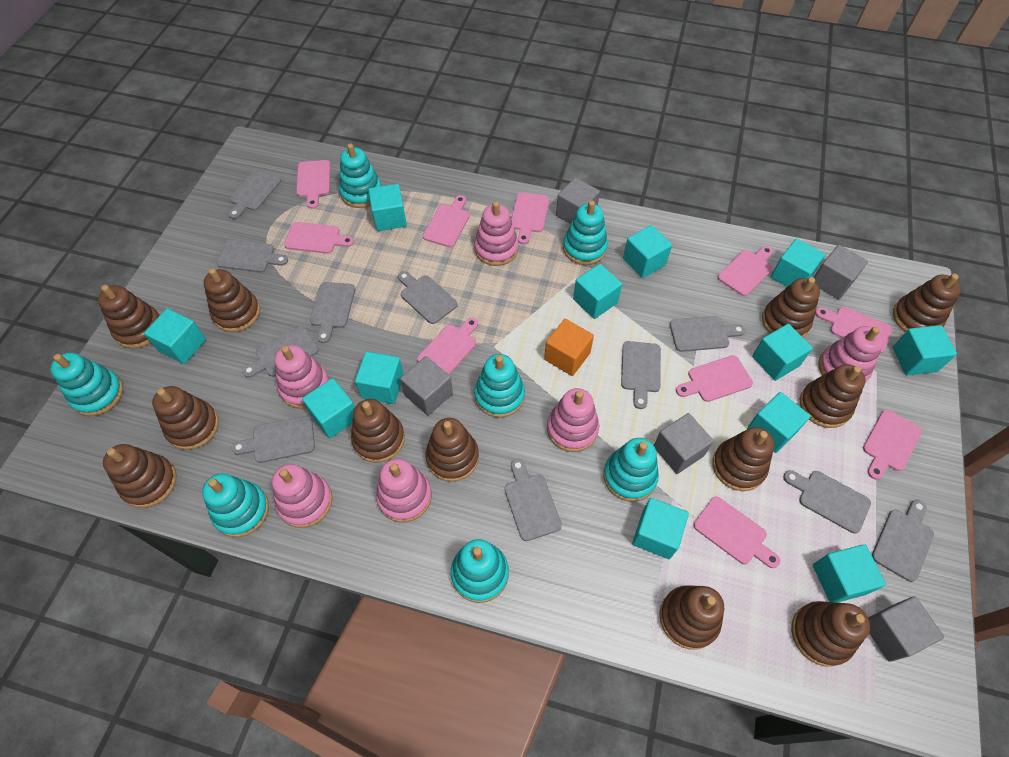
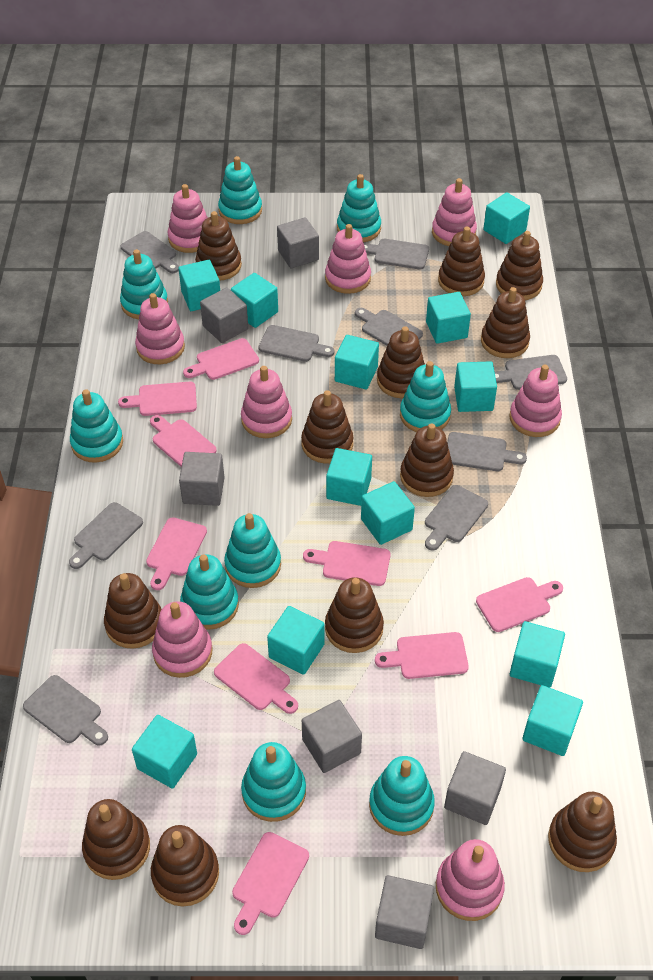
grey cube: [400,356,453,416] [556,178,600,224] [654,413,713,474] [814,245,868,299] [868,596,944,662] = 5 -> [179,452,224,506] [200,288,248,343] [277,217,319,268] [302,700,362,773] [375,875,434,949] [444,751,506,825] = 6
grey cutting board: [217,239,288,272] [229,170,281,219] [231,416,315,463] [242,326,319,378] [310,282,355,343] [398,271,458,324] [504,459,562,541] [621,341,661,409] [670,316,745,352] [783,470,871,534] [872,500,934,582] = 11 -> [23,675,108,745] [69,502,143,569] [121,231,179,273] [259,325,334,362] [355,308,423,346] [364,239,429,269] [425,485,488,551] [447,432,527,471] [495,355,567,390] = 9
orange cube: [544,319,594,376] = 1 -> none = 0
pink cutting board: [284,222,354,254] [296,160,330,209] [417,318,478,375] [423,195,470,247] [511,192,549,244] [676,355,753,402] [694,496,780,568] [718,246,773,296] [815,306,892,353] [863,409,922,480] = 10 -> [118,382,197,416] [146,517,207,590] [150,415,217,467] [183,338,259,380] [214,643,298,714] [232,832,309,935] [303,541,391,586] [375,632,469,679] [476,577,563,632] = 9
pink stacking toy: [272,464,333,528] [275,345,329,409] [376,459,432,523] [474,201,519,266] [547,388,599,452] [818,326,884,383] = 6 -> [135,293,185,364] [152,601,212,678] [167,184,208,253] [241,366,292,438] [325,224,371,294] [432,178,477,246] [436,839,505,921] [509,365,562,437] = 8
turquoise stacking toy: [51,352,123,416] [202,473,269,537] [339,144,382,208] [451,539,509,603] [474,354,525,418] [563,201,608,265] [603,438,659,502] = 7 -> [70,389,123,463] [120,249,168,320] [180,554,239,630] [218,156,262,224] [224,513,281,588] [241,742,306,822] [337,174,381,242] [369,756,435,836] [400,361,451,432] = 9

